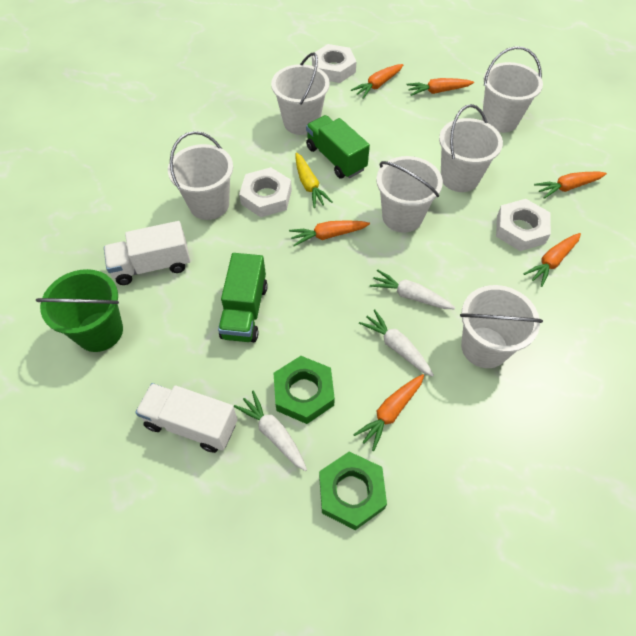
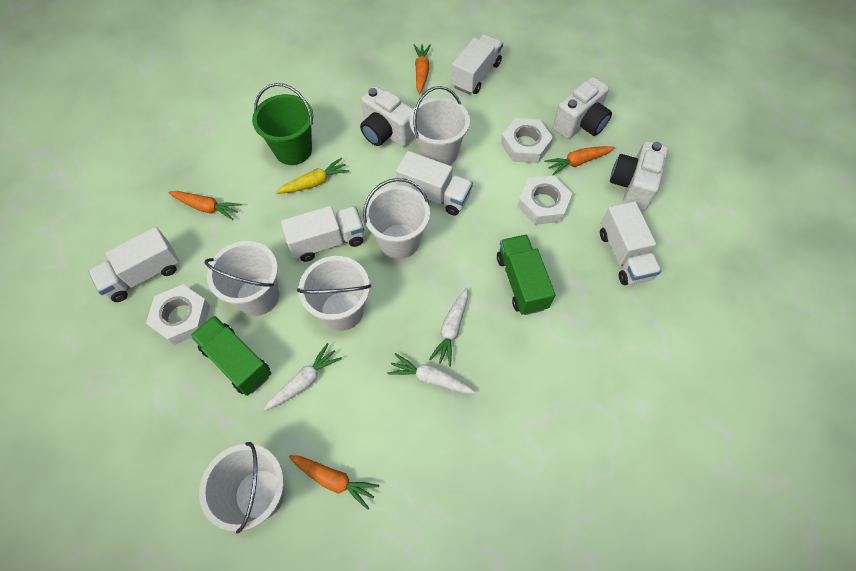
green nut: [274,356,335,424] [319,451,387,530] = 2 -> none = 0
orange carrot: [289,220,370,246] [351,64,404,99] [353,374,424,451] [406,78,474,96] [523,233,581,287] [534,172,607,199] = 6 -> [168,191,242,220] [289,455,379,510] [414,44,431,94] [545,146,615,175] = 4
white bucket: [168,131,233,220] [271,53,330,135] [376,156,443,233] [439,104,503,192] [460,285,543,368] [482,46,543,133] = 6 -> [199,442,285,533] [205,241,279,316] [297,256,371,331] [363,178,430,259] [409,86,470,166] = 5
white camera: none = 0 -> [360,86,415,147] [553,77,612,139] [610,141,668,211] = 3
white truck: [104,221,190,285] [135,383,238,453] = 2 -> [88,227,179,302] [281,206,364,262] [396,151,473,216] [451,34,503,94] [600,201,661,285] = 5

